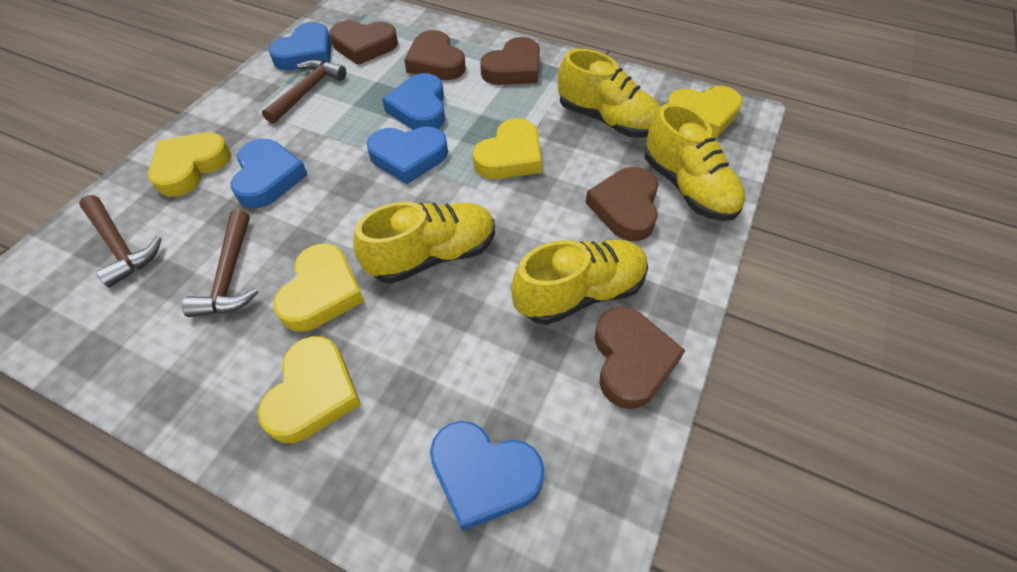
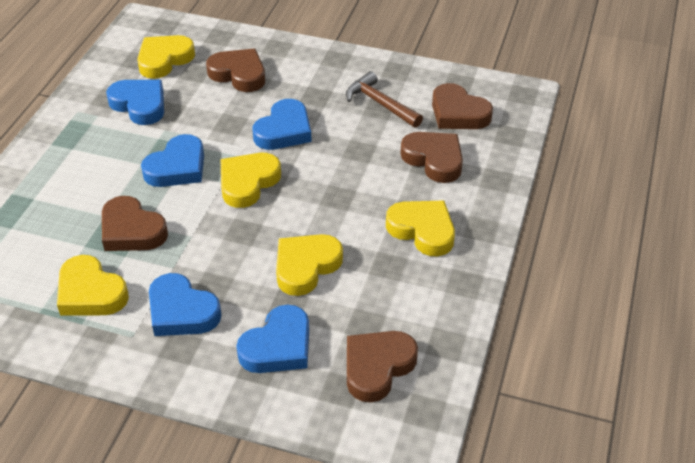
brown hammer: [79,195,162,287] [182,210,259,317] [262,59,346,124] = 3 -> [346,71,423,128] = 1
yellow shoe: [353,201,495,284] [511,240,648,325] [558,49,661,138] [644,103,745,221] = 4 -> none = 0

